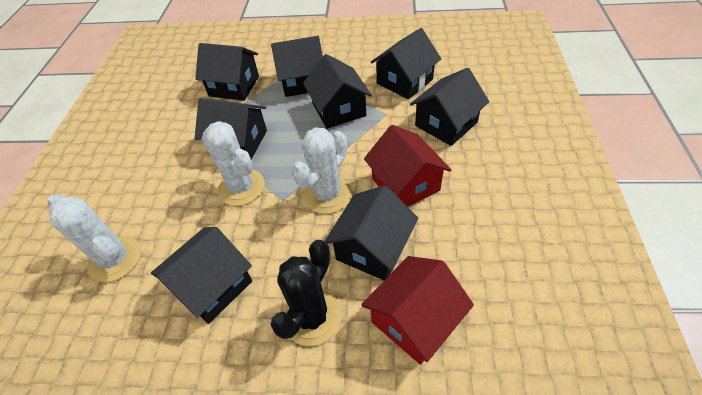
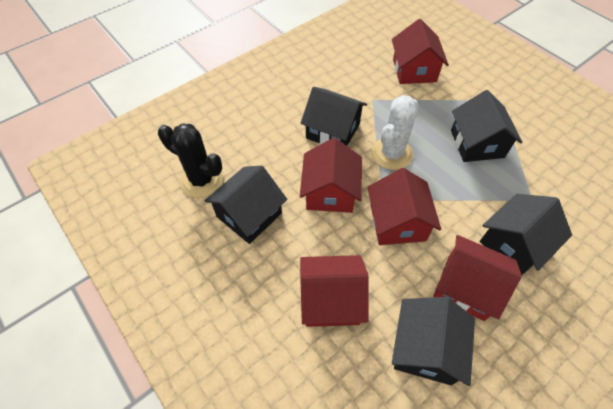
black house: [151,227,252,324] [194,98,267,160] [195,43,259,101] [271,36,323,97] [303,54,372,129] [325,185,419,280] [371,28,441,99] [410,68,489,146] = 8 -> [204,165,287,244] [301,87,367,146] [392,297,475,386] [451,90,522,162] [480,194,572,275] = 5
red house: [361,256,474,365] [364,125,451,207] = 2 -> [300,138,362,213] [300,255,369,327] [367,168,441,245] [392,19,449,84] [433,235,522,321] = 5
white cactus: [48,194,141,282] [202,121,265,206] [292,127,352,214] = 3 -> [371,95,419,170] = 1

